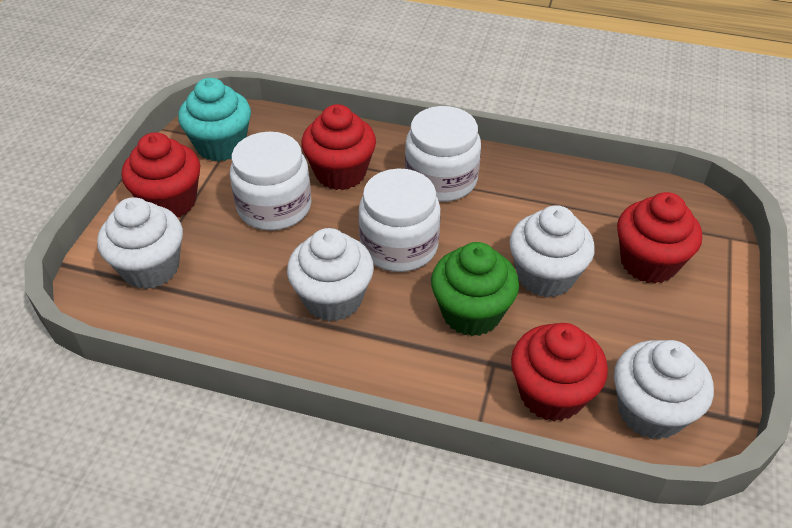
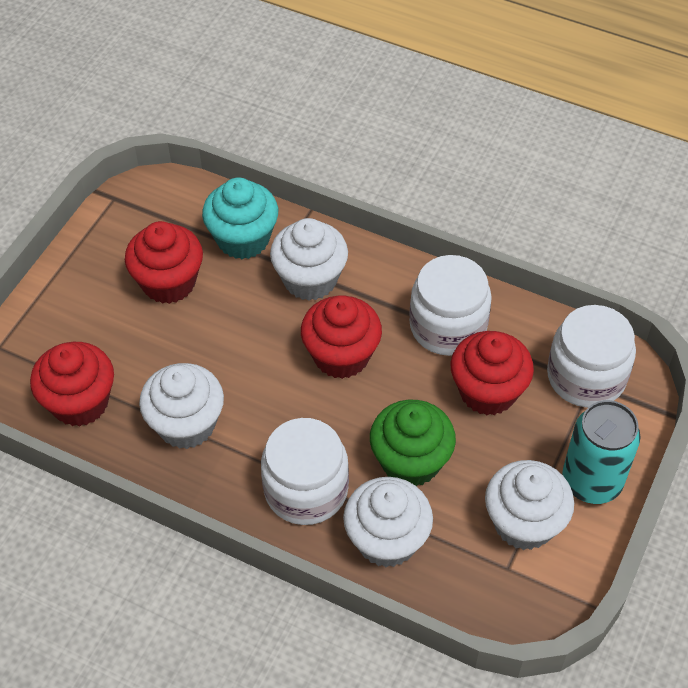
turquoise can: none = 0 -> [562,400,641,504] = 1

